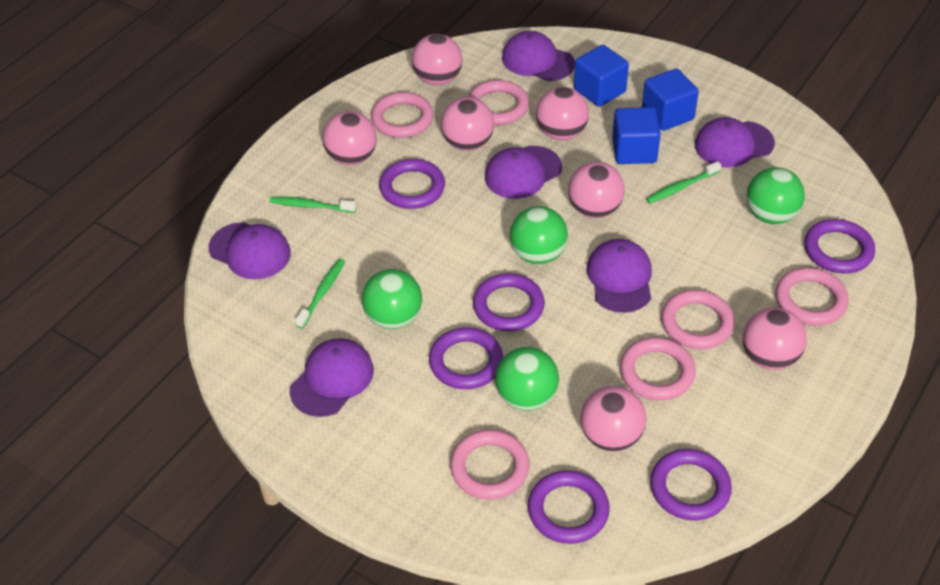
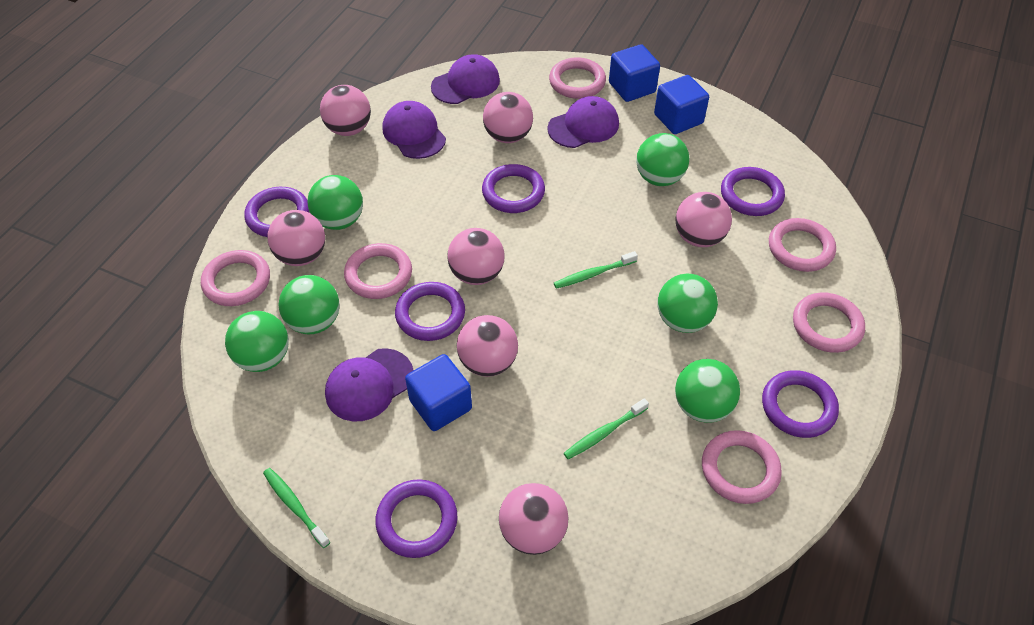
green ball: [362,269,422,329] [495,347,559,411] [510,206,568,264] [746,167,805,224] = 4 -> [225,311,289,372] [279,275,340,335] [307,175,363,230] [636,133,689,186] [657,274,718,333] [675,359,740,423] = 6
purple cap: [209,222,291,279] [290,338,374,417] [485,146,562,199] [502,31,575,81] [587,239,652,313] [695,117,775,167] = 6 -> [325,348,414,421] [382,101,446,159] [431,54,500,104] [547,96,619,148] = 4

